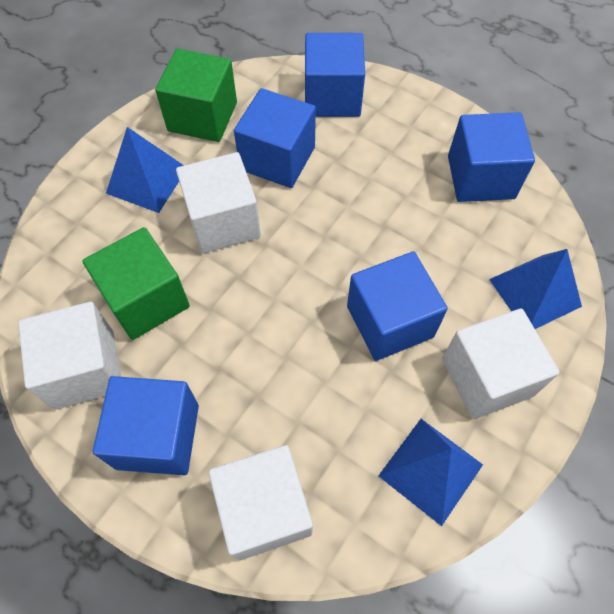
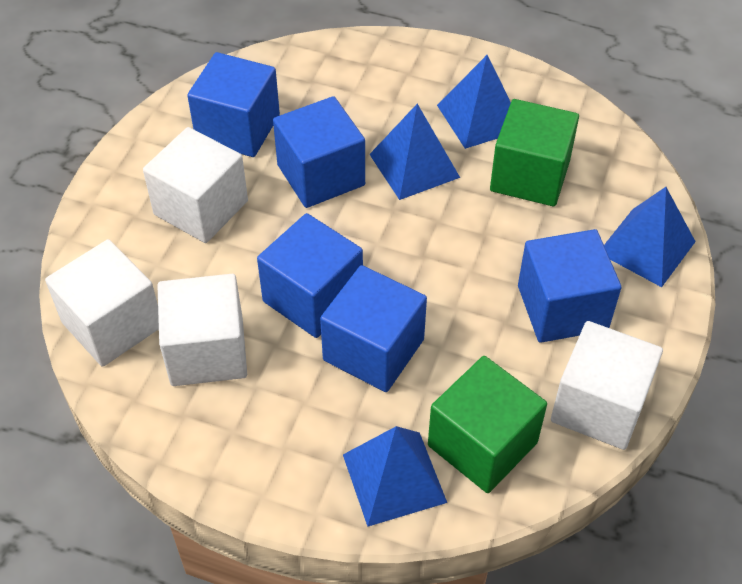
blue pyramid: [106,127,184,213] [378,419,483,526] [489,249,582,329] = 3 -> [343,426,447,527] [369,104,460,200] [437,55,511,149] [604,187,696,287] = 4

